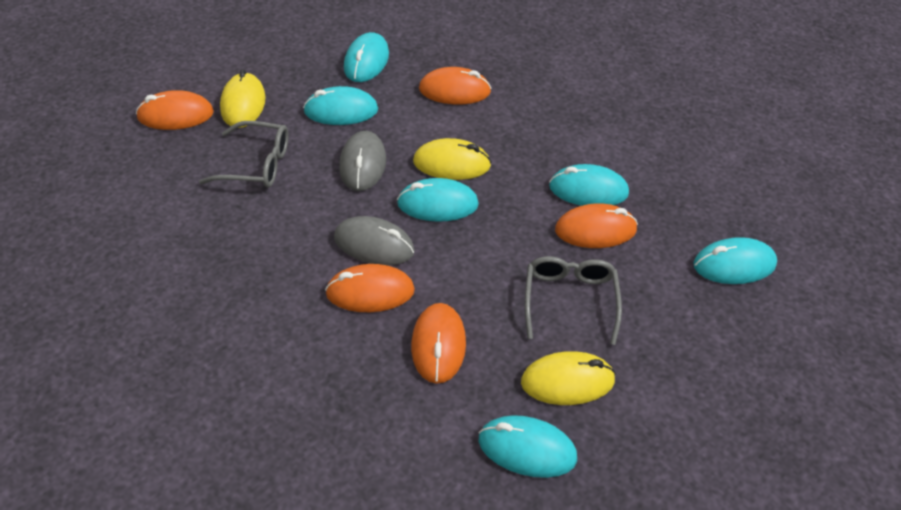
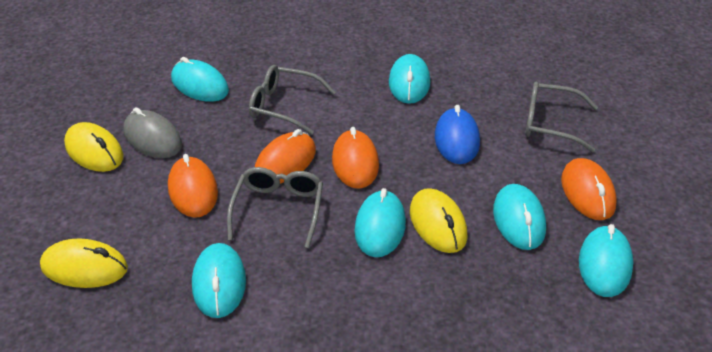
blue mouse: none = 0 -> [435,105,480,164] = 1
grey glasses: [199,121,289,188] [525,256,622,345] = 2 -> [227,167,323,248] [249,65,336,135] [525,81,598,152] = 3
grey mouse: [334,216,415,265] [339,131,386,191] = 2 -> [123,107,182,158] = 1
orange mouse: [136,90,214,130] [325,264,415,312] [411,303,466,384] [419,67,492,104] [555,203,638,248] = 5 -> [168,154,218,218] [255,129,316,184] [332,127,379,189] [561,158,617,220] = 4

